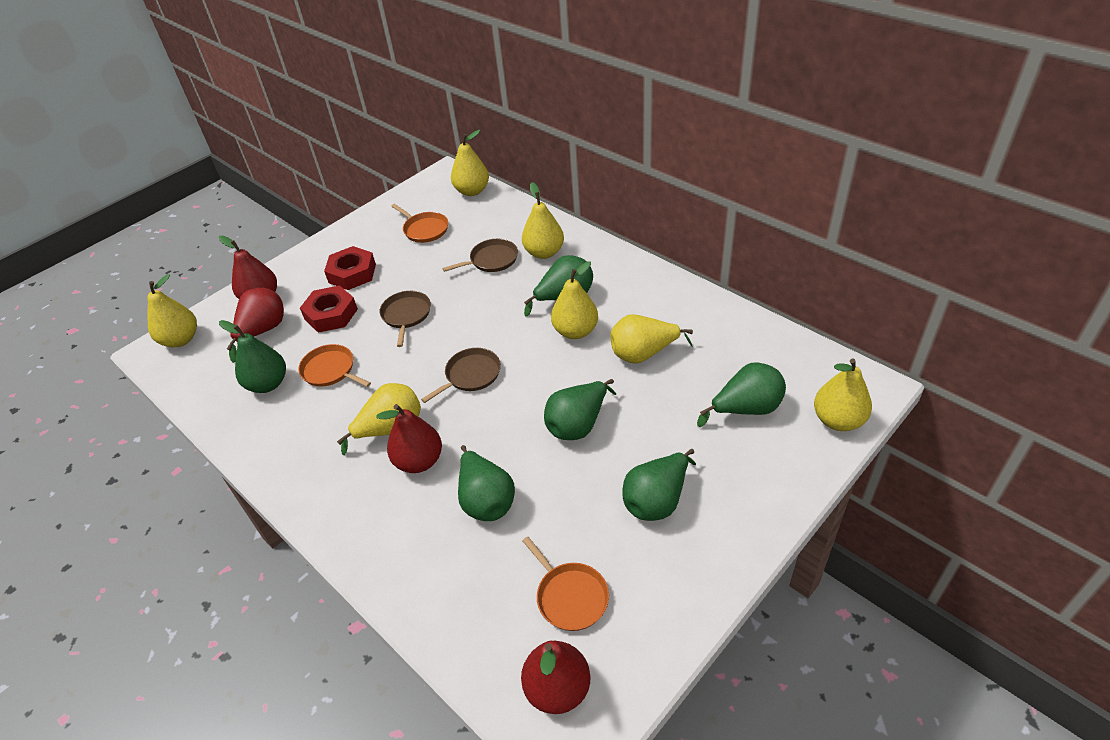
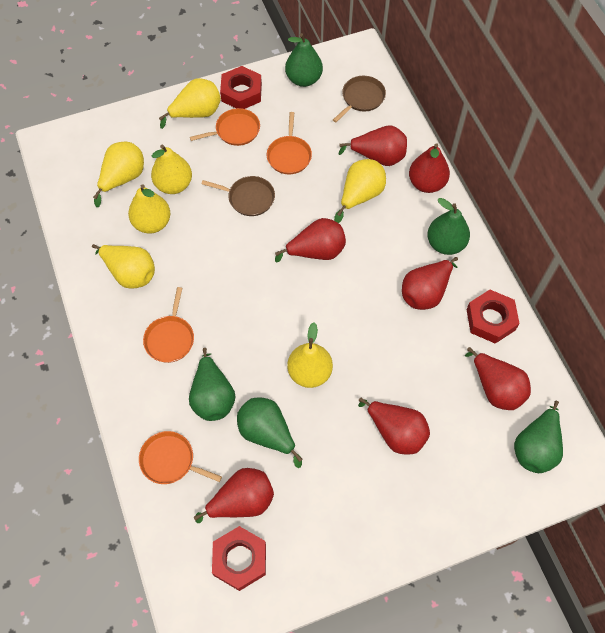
brown pan: [380,291,431,347] [421,348,501,403] [442,239,518,272] = 3 -> [201,176,275,216] [333,76,386,122] = 2
green pear: [219,320,286,393] [458,445,515,521] [524,255,593,317] [544,379,616,440] [622,449,696,521] [697,363,786,427] = 6 -> [189,348,235,421] [237,398,302,468] [285,33,323,87] [427,198,470,255] [514,401,563,473] = 5
orange pan: [298,344,371,387] [391,204,448,243] [522,536,609,631] = 3 -> [139,431,222,484] [143,287,194,363] [190,108,260,146] [267,112,312,174] = 4
red nut: [300,285,358,333] [324,246,376,290] = 2 -> [212,526,266,591] [220,66,262,109] [467,290,520,344] = 3
red pear: [219,235,277,299] [227,288,284,363] [376,404,442,473] [521,641,590,714] = 4 -> [194,468,274,523] [275,218,346,263] [338,126,407,166] [358,397,430,455] [402,257,458,310] [409,143,450,193] [465,347,531,410] = 7

